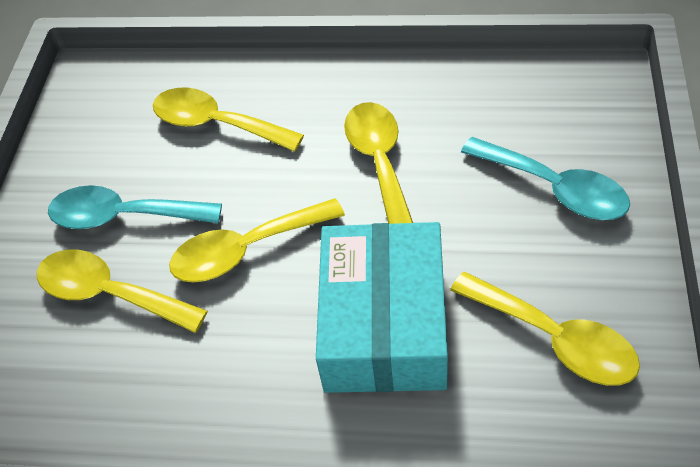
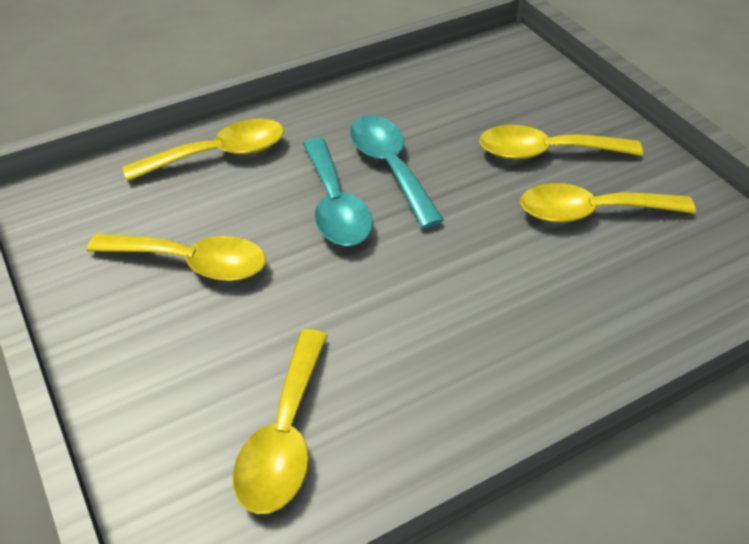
turquoise box: [316,222,448,393] = 1 -> none = 0

